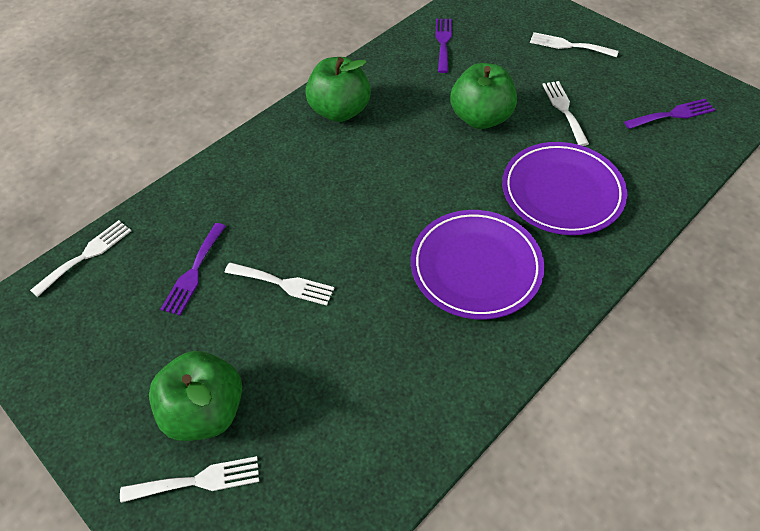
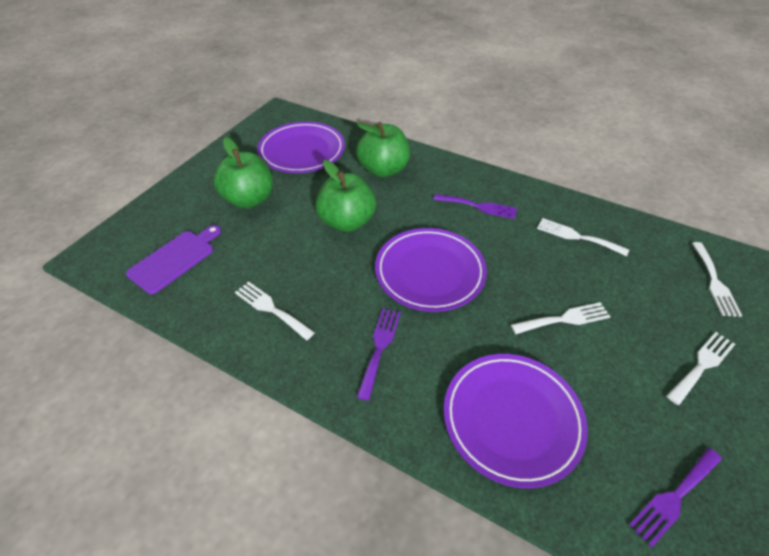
purple cutting board: none = 0 -> [126,225,221,294] = 1
purple plate: [411,210,544,320] [502,142,627,235] = 2 -> [257,122,345,173] [375,228,487,312] [444,354,588,488] = 3

